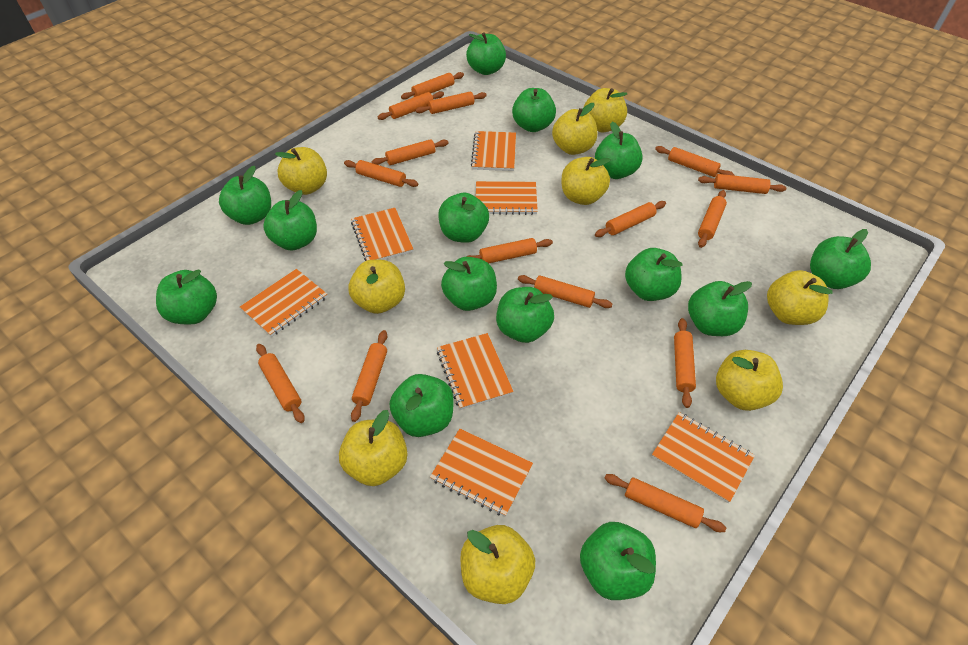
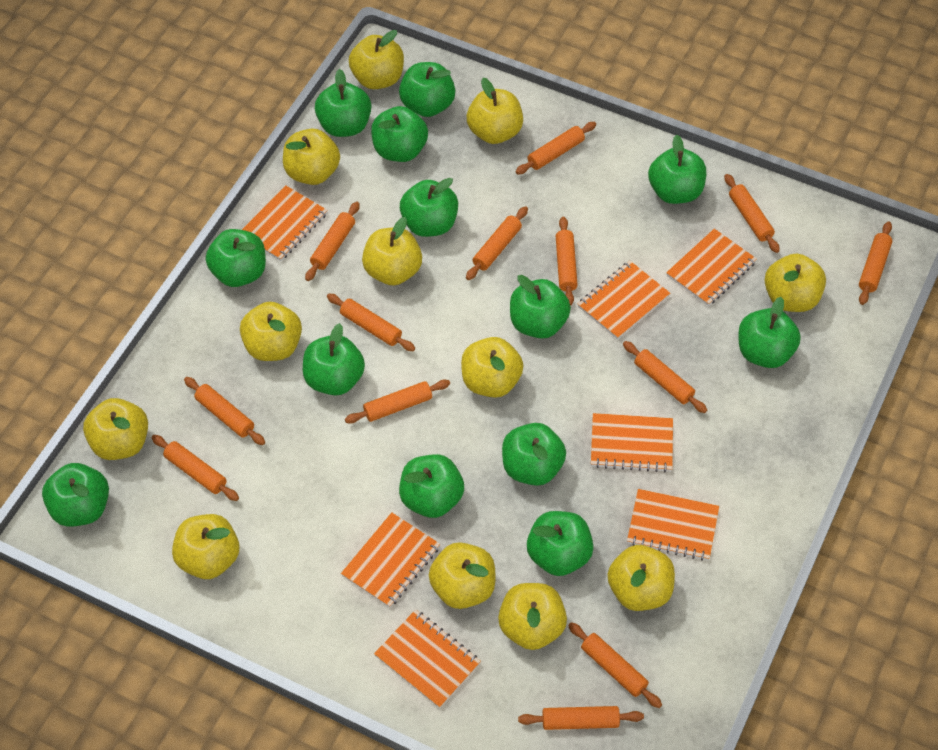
green apple: [156,269,217,324] [219,166,271,225] [263,190,317,251] [390,374,454,437] [438,193,489,243] [441,257,497,311] [466,32,506,75] [496,287,554,343] [512,88,556,132] [580,522,656,600] [595,122,643,179] [625,248,683,301] [688,281,752,336] [810,229,871,289] = 14 -> [42,463,109,527] [206,229,266,287] [303,323,365,395] [315,69,371,137] [371,106,428,162] [399,62,455,117] [399,454,464,518] [400,178,458,237] [502,423,566,486] [510,275,571,338] [527,511,594,576] [648,135,706,204] [738,297,801,368] = 13
orange rolling pin: [256,344,305,423] [344,160,418,187] [351,330,387,422] [371,139,449,165] [378,91,444,120] [401,72,464,100] [415,92,487,114] [466,238,553,263] [518,275,612,308] [595,201,666,237] [604,474,726,532] [655,146,734,177] [674,318,696,408] [698,174,786,194] [698,190,727,248] = 15 -> [152,435,239,501] [184,377,265,445] [305,202,360,281] [327,294,415,351] [345,380,450,424] [466,206,528,280] [515,122,596,174] [518,706,644,730] [556,217,578,306] [568,622,662,708] [623,341,707,413] [724,174,780,253] [859,221,892,305] = 13
yellow apple: [275,147,327,195] [339,410,408,486] [349,260,405,314] [460,525,535,604] [552,103,597,155] [562,157,611,205] [583,88,627,132] [716,350,783,411] [767,270,832,325] = 9 -> [83,398,148,460] [172,514,239,579] [240,302,302,361] [283,129,340,185] [349,30,404,89] [362,217,422,285] [429,542,495,609] [461,337,524,398] [467,78,523,144] [498,583,567,650] [608,545,675,611] [765,254,826,312] = 12

